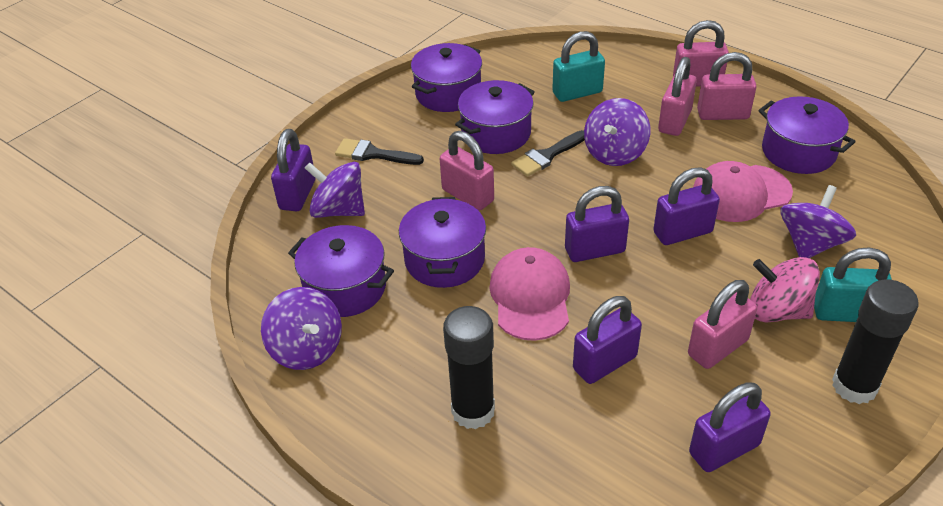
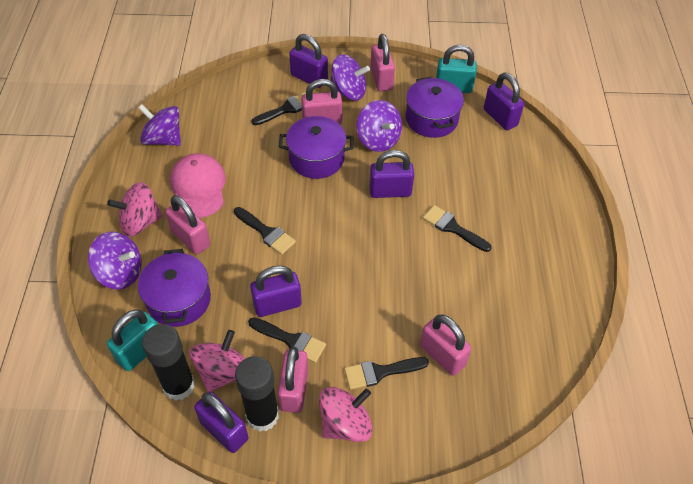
black brush: [335,138,424,165] [511,130,585,177] = 2 -> [234,207,296,255] [248,317,326,363] [252,92,306,125] [344,357,429,390] [423,205,492,252] = 5
pink cap: [489,247,570,341] [693,161,793,222] = 2 -> [170,153,226,218] = 1
pink spinning top: [750,257,820,323] = 1 -> [107,182,163,237] [189,330,245,392] [319,387,373,442] = 3
purple pot: [288,225,394,317] [399,197,486,288] [411,43,482,112] [455,80,535,154] [758,96,856,174] = 5 -> [138,249,211,327] [279,116,353,179] [406,77,464,138] = 3

